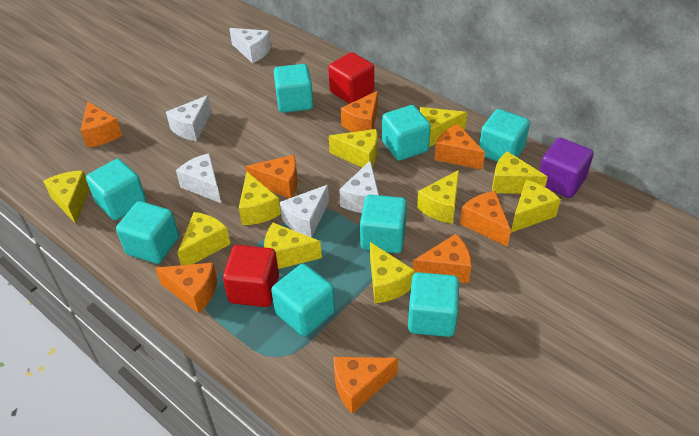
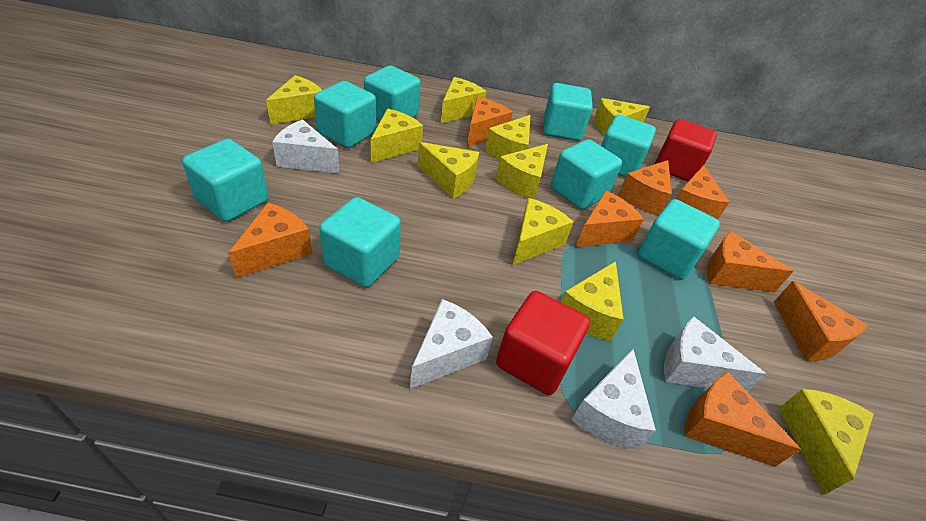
purple cube: [539,138,594,198] = 1 -> none = 0
white cheese: [166,95,211,141] [176,153,221,203] [229,28,271,63] [280,185,329,238] [339,161,379,213] = 5 -> [272,119,340,173] [410,299,493,389] [571,349,656,450] [664,316,766,392] = 4

